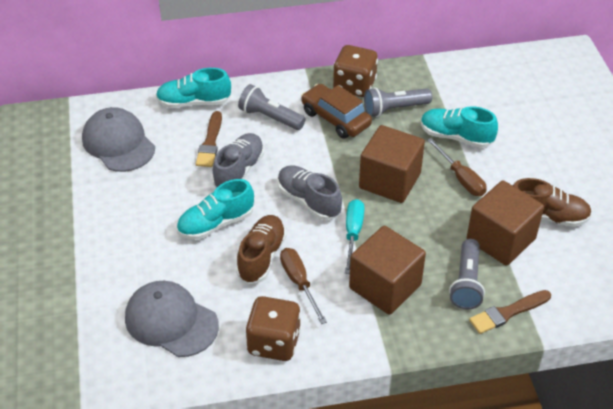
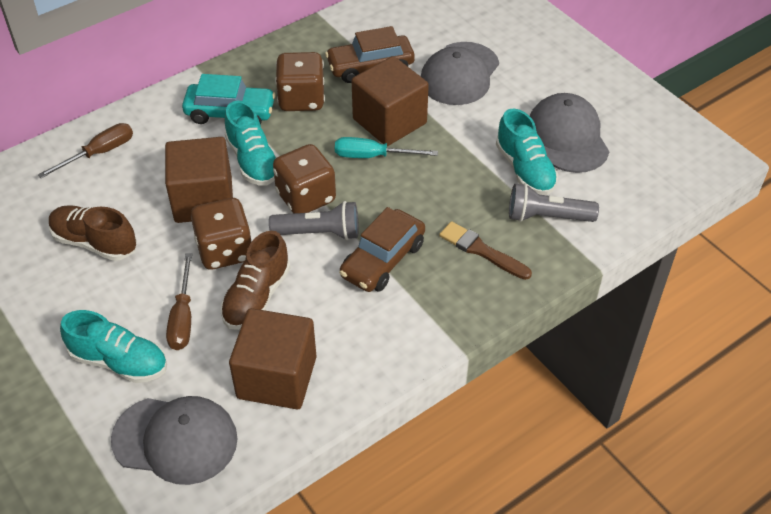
brown brush: [196,111,222,167] [469,290,551,334] = 2 -> [439,221,532,280] = 1
brown car: [301,84,372,139] = 1 -> [325,26,415,83] [339,207,425,292] = 2
brown dice: [246,296,301,361] [333,45,378,97] = 2 -> [191,198,251,270] [273,144,336,214] [275,52,325,111] = 3
grey cap: [82,107,155,172] [125,281,219,357] = 2 -> [111,396,238,485] [421,42,499,105] [530,93,610,173] = 3
grey flashlight: [238,84,305,130] [364,87,432,117] [449,239,485,309] = 3 -> [269,201,359,240] [509,183,599,222] = 2
grey shoe: [212,133,264,188] [277,165,342,220] = 2 -> none = 0
turquoise car: none = 0 -> [182,74,276,124] = 1

